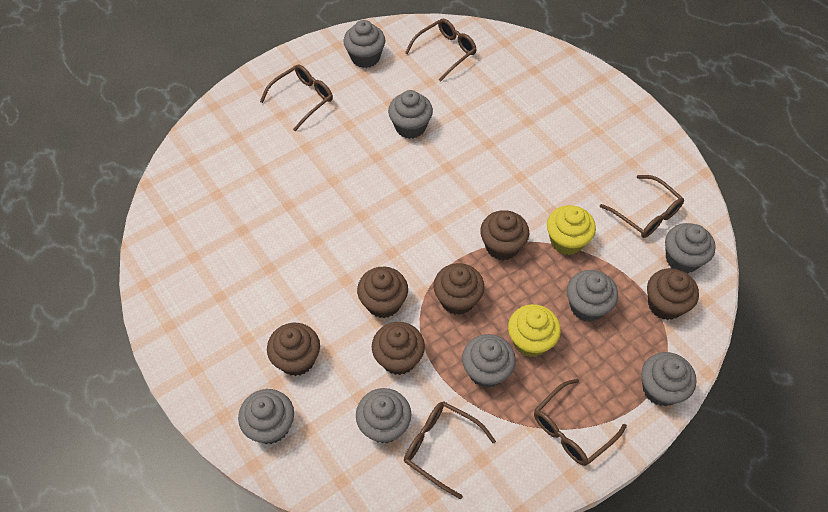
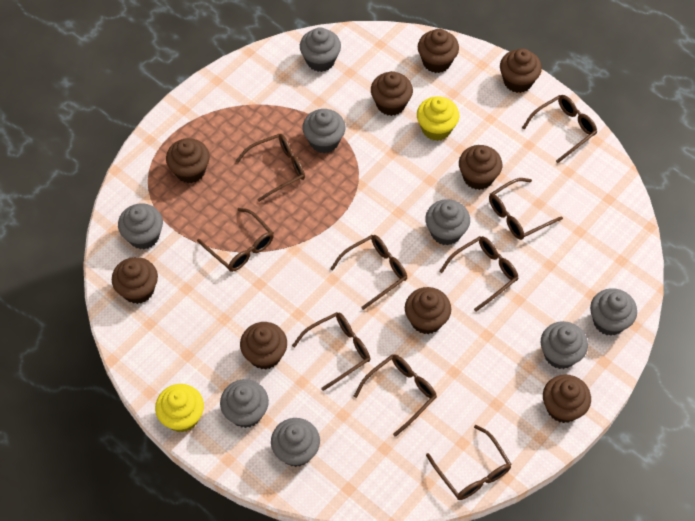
brown cupcake: [267,323,320,376] [357,267,408,318] [372,322,425,375] [433,263,484,315] [480,210,529,260] [647,268,699,320] = 6 -> [112,257,158,304] [166,138,210,183] [240,322,287,370] [371,71,413,116] [405,287,451,334] [418,29,459,73] [459,145,503,190] [500,48,542,93] [543,375,591,423] = 9
brown glasses: [260,64,333,131] [404,401,496,500] [405,19,477,81] [534,379,627,466] [600,175,684,238] = 5 -> [197,208,274,272] [236,134,305,202] [292,312,370,391] [330,235,407,310] [354,354,437,437] [426,425,512,500] [439,236,519,312] [489,178,563,240] [522,95,597,163] = 9

